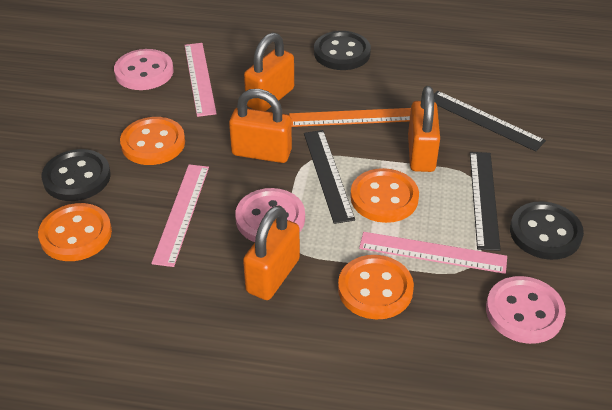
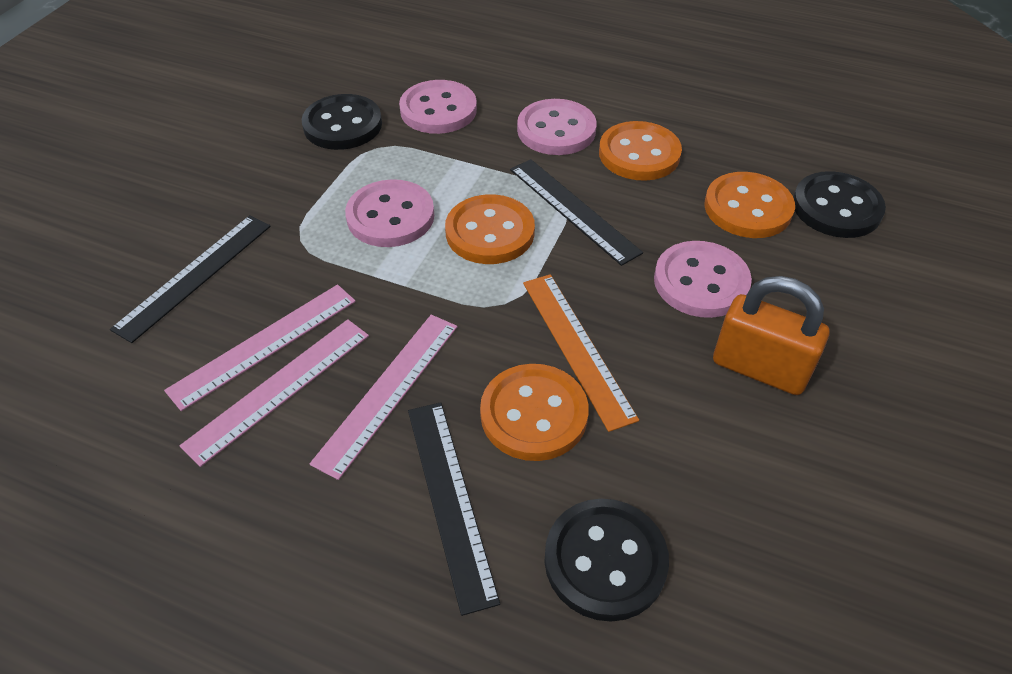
orange padlock: [229,89,292,163] [243,205,300,300] [244,33,294,111] [408,86,440,172] = 4 -> [713,276,829,395] = 1
pink button: [114,49,174,90] [235,188,305,242] [486,276,566,344] = 3 -> [345,179,434,247] [399,80,477,134] [517,99,597,155] [654,241,752,318] = 4

